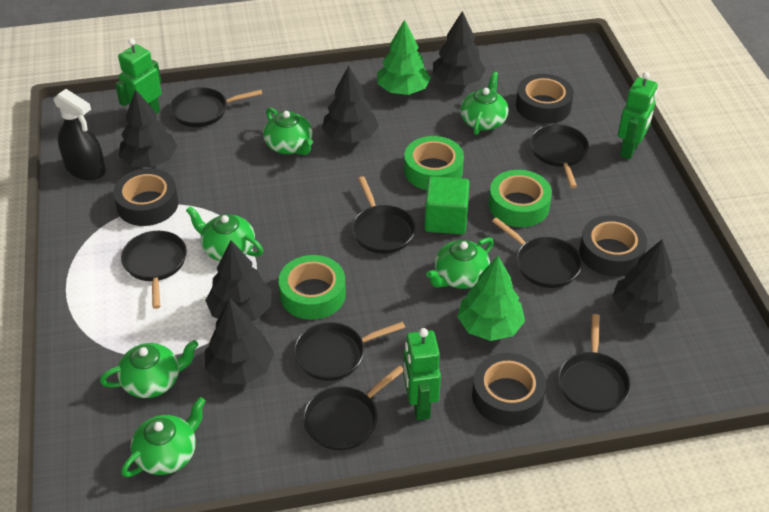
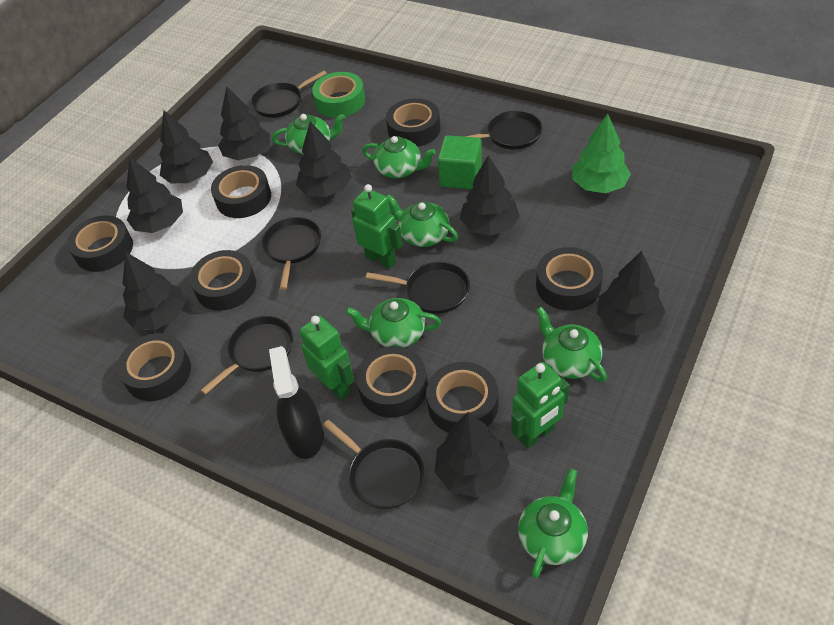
black pan: [121,231,187,309] [170,88,262,127] [294,321,405,381] [303,365,403,451] [352,176,416,254] [492,217,582,288] [530,124,589,188] [558,314,631,413] = 8 -> [201,316,293,395] [251,71,327,118] [262,217,321,290] [323,420,424,509] [366,262,470,314] [464,110,543,150] = 6
black tape: [113,168,178,226] [472,353,546,426] [516,74,574,124] [579,215,647,277] = 4 -> [67,215,133,272] [117,333,191,401] [190,250,256,311] [211,165,271,218] [356,346,428,418] [386,98,441,147] [426,362,498,433] [536,247,603,311] = 8
black tree: [119,89,177,168] [205,240,271,321] [205,298,274,384] [322,66,379,143] [433,11,486,86] [612,240,680,323] = 6 -> [122,252,186,330] [126,157,183,233] [159,110,213,183] [218,86,270,160] [296,121,352,197] [435,412,510,497] [460,156,520,236] [597,251,666,336] = 8
green tape: [279,255,346,320] [404,136,464,190] [489,170,552,227] = 3 -> [312,72,365,118] = 1
green tree: [377,19,431,95] [457,256,525,341] = 2 -> [572,113,631,193] = 1

